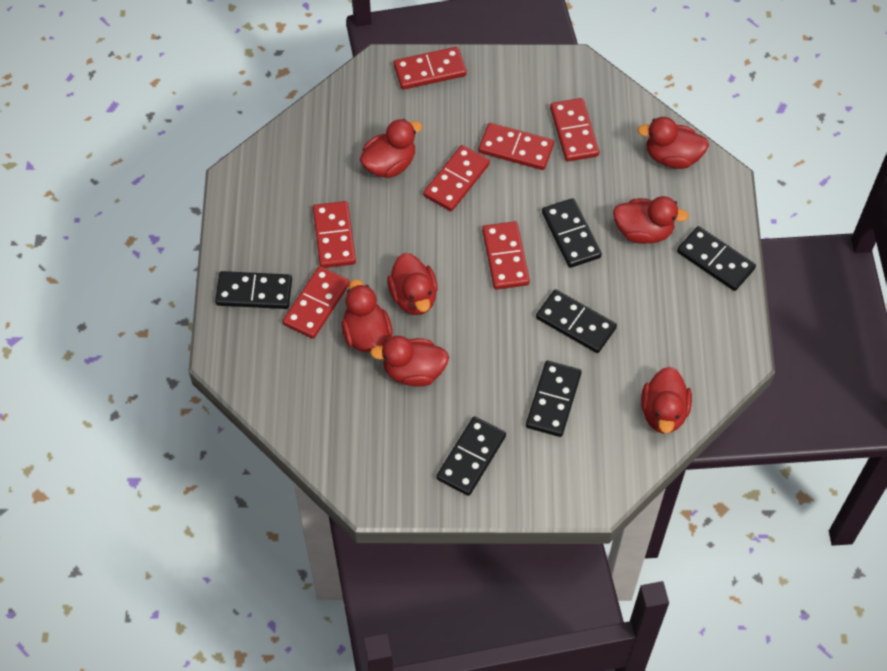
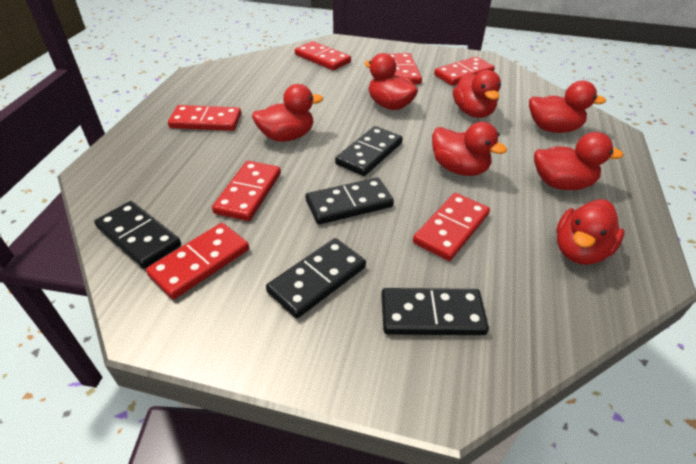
black domino: [215,271,292,309] [436,416,506,496] [526,361,582,437] [536,289,617,353] [542,198,602,268] [677,226,756,291] = 6 -> [94,201,181,268] [266,238,366,318] [306,178,394,225] [335,126,403,176] [381,288,489,335] = 5

